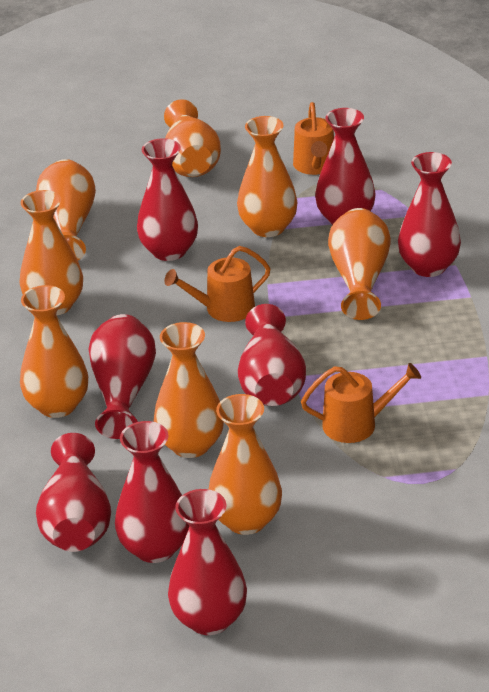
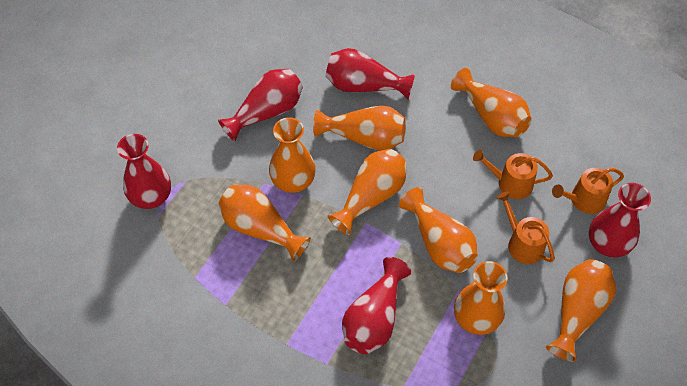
red vase: [36,433,111,552] [89,314,156,439] [115,421,190,563] [137,138,198,261] [168,489,247,635] [238,304,306,406] [315,108,375,225] [398,152,461,277] = 8 -> [117,134,171,209] [218,69,303,142] [326,48,415,99] [342,257,411,354] [589,183,651,257] = 5

